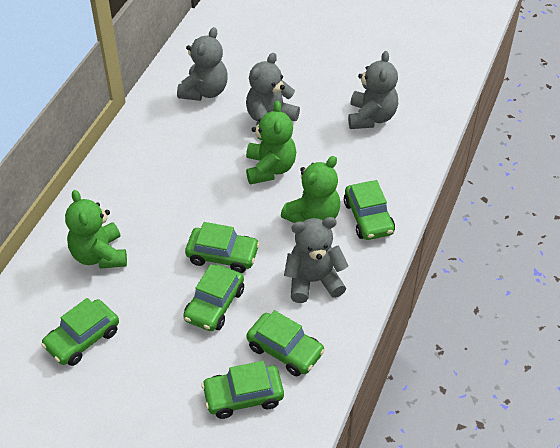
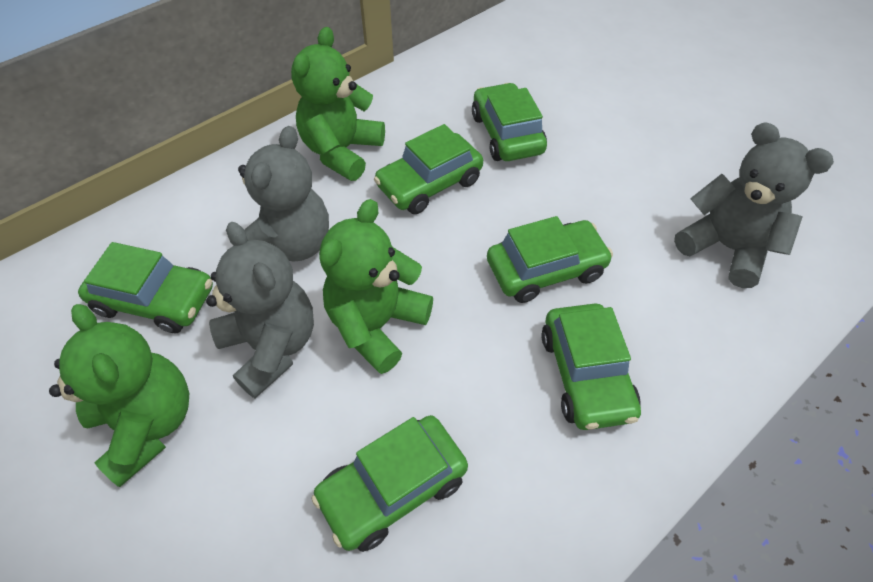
grey teddy bear: [177,27,228,101] [246,53,300,125] [284,217,348,303] [348,51,398,129] = 4 -> [206,222,314,398] [238,126,329,262] [674,123,834,288] = 3

